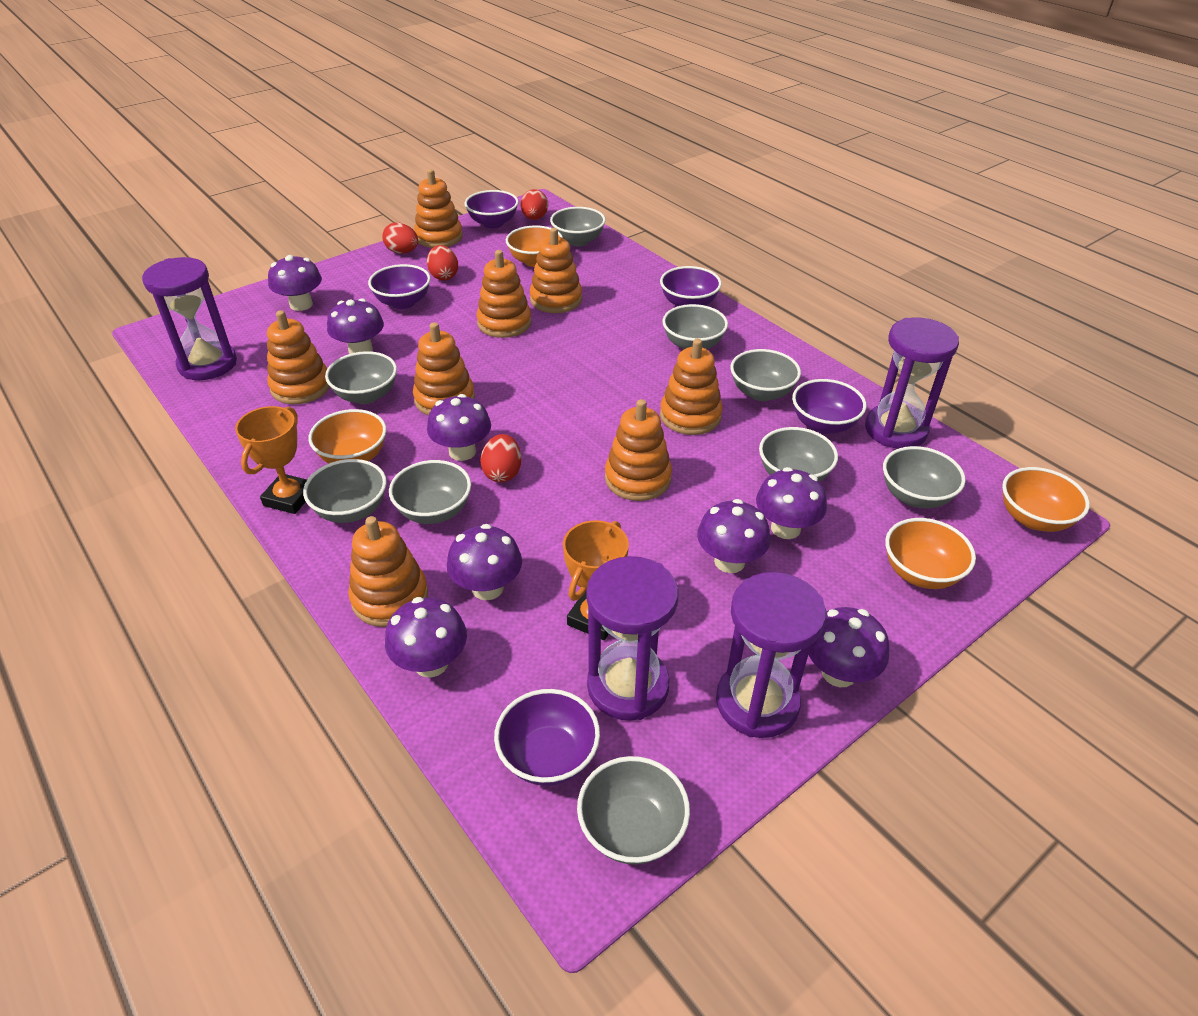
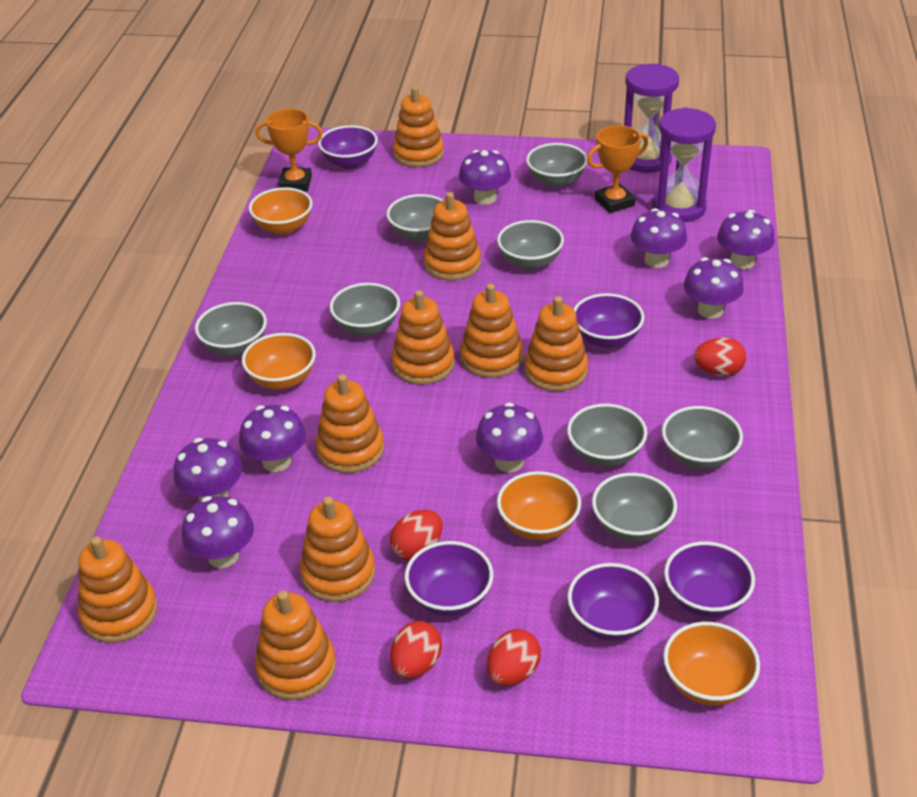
grey bowl: [303,459,387,523] [325,351,397,404] [389,460,471,524] [550,207,606,246] [577,756,690,865] [662,304,728,350] [730,349,801,401] [759,427,838,482] [883,446,966,508] = 9 -> [195,302,267,356] [330,283,400,336] [387,194,444,242] [497,220,564,270] [526,143,587,188] [567,404,647,467] [592,473,677,542] [662,406,743,470] = 8
orange stacking toy: [267,310,330,404] [348,516,428,627] [413,322,475,416] [414,169,463,248] [476,250,531,338] [530,228,582,313] [605,399,672,501] [660,339,723,435] = 8 -> [78,536,158,643] [255,590,336,700] [300,496,375,602] [316,374,384,473] [391,290,455,385] [393,86,444,167] [424,192,481,280] [460,283,523,378] [524,296,588,391] = 9
purple hourglass: [142,257,237,380] [586,556,679,721] [716,572,826,738] [865,318,959,449] = 4 -> [624,63,679,173] [652,107,716,222] = 2

